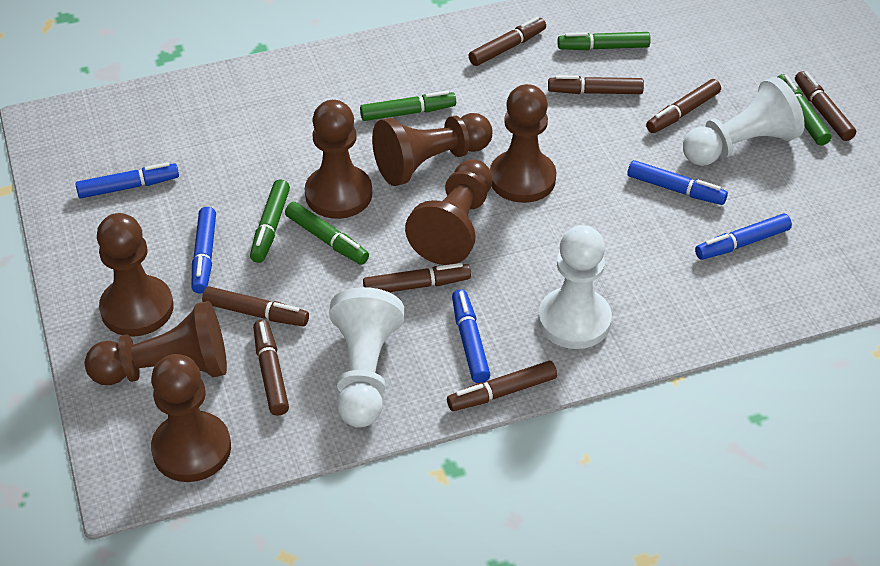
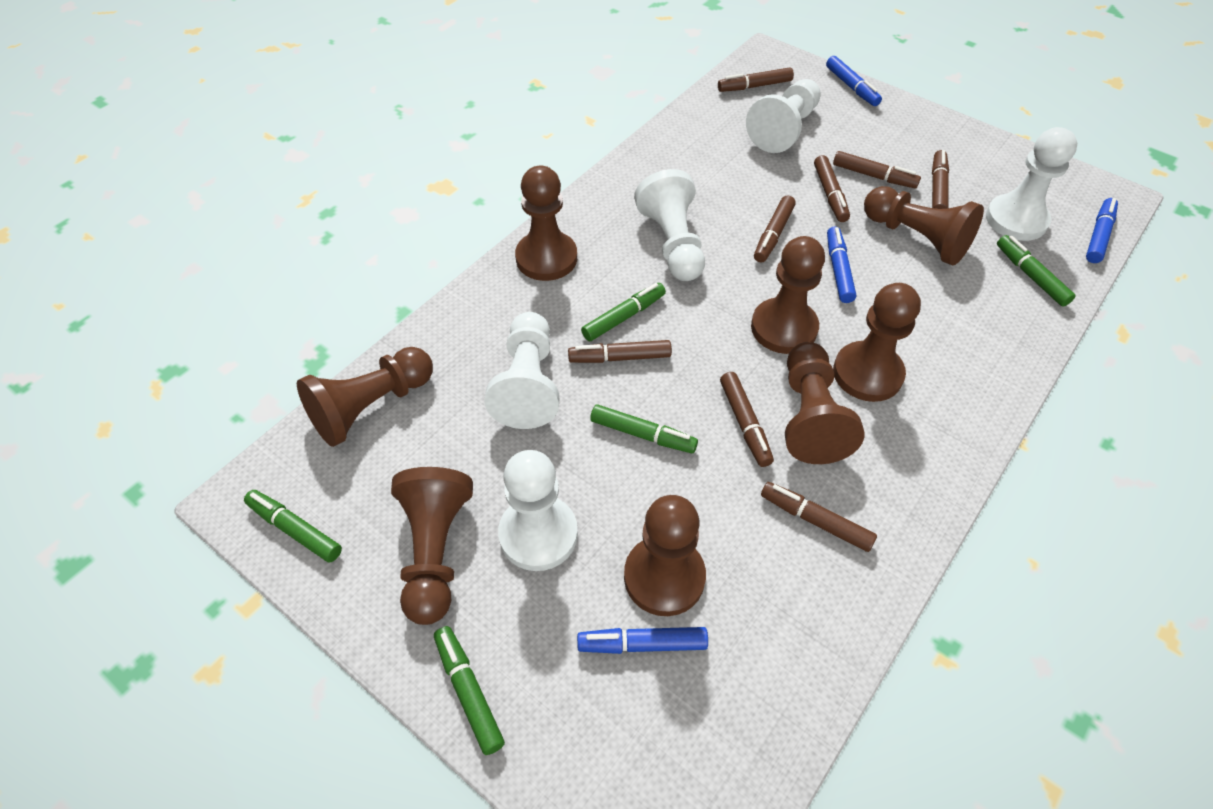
blue marker: [76,162,179,198] [192,207,216,294] [452,289,490,383] [627,160,728,205] [695,213,792,260] = 5 -> [577,627,708,654] [826,56,882,106] [827,227,856,303] [1086,198,1118,263] = 4
brown pawn: [85,301,227,385] [97,213,173,337] [151,354,231,482] [305,100,372,219] [372,113,492,186] [405,159,493,265] [490,84,556,203] = 7 -> [297,347,433,447] [391,467,473,625] [515,166,577,281] [624,495,706,616] [751,236,825,354] [785,342,864,464] [833,283,921,402] [864,186,984,265] = 8
white pawn: [329,287,404,428] [538,225,612,349] [683,77,805,166] = 3 -> [484,312,559,429] [498,450,578,571] [634,169,705,281] [746,79,821,153] [986,127,1077,241] = 5

